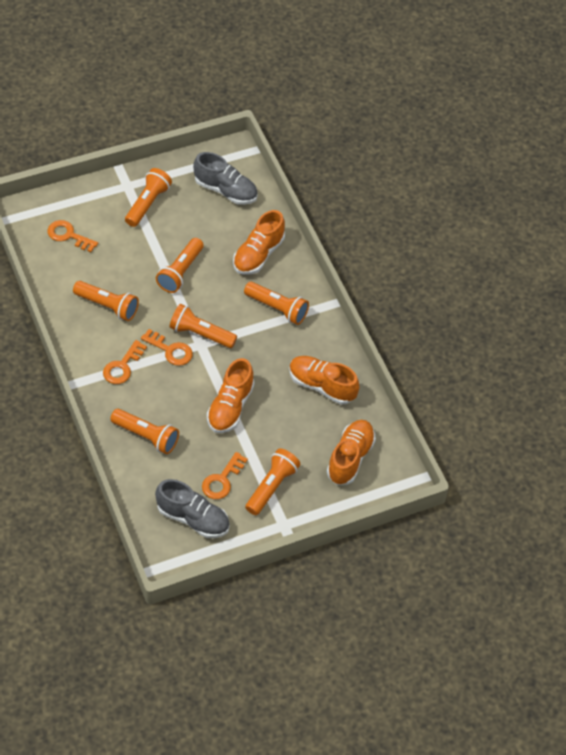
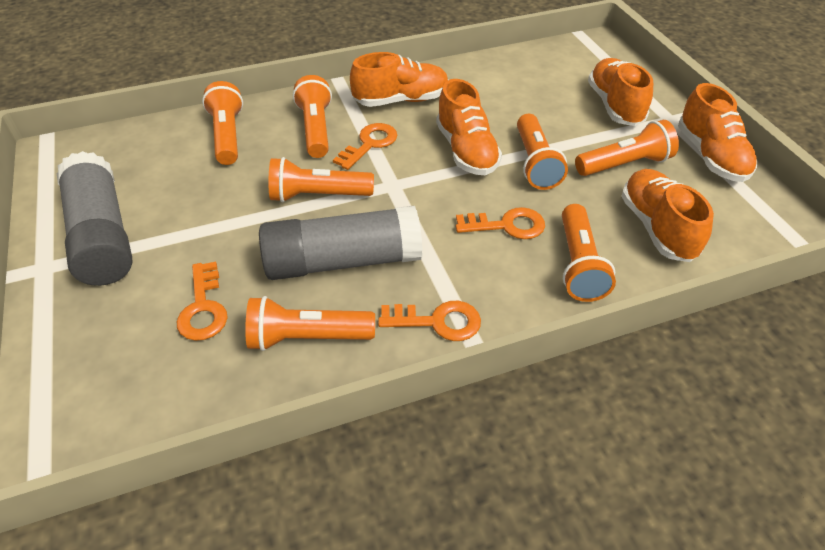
grey glue stick: none = 0 -> [57,151,133,286] [259,206,423,280] = 2
grey shoe: [155,479,230,538] [193,152,258,205] = 2 -> none = 0
orange shoe: [207,358,254,433] [233,210,285,275] [289,356,360,405] [327,420,376,485] = 4 -> [350,52,449,107] [436,79,502,175] [588,58,653,126] [621,169,714,262] [678,83,757,182] = 5

